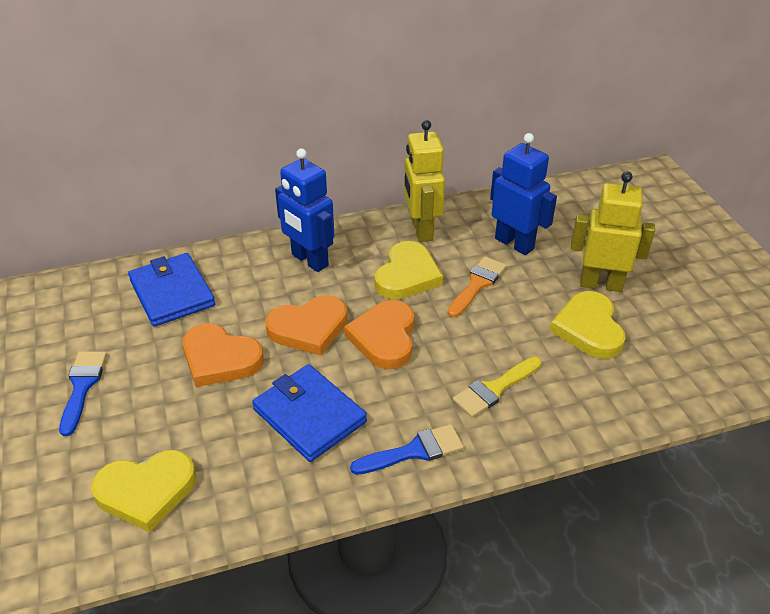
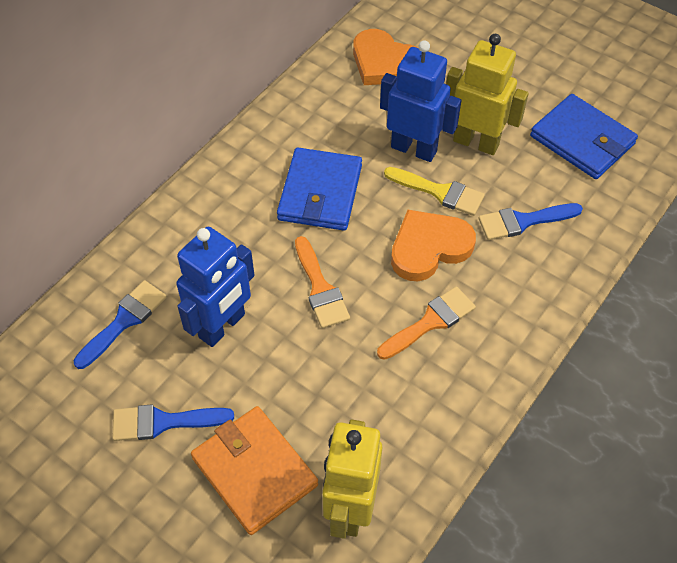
blue brush: [59,351,107,436] [350,424,464,475] = 2 -> [73,280,167,369] [112,404,234,441] [479,203,583,240] = 3
orange brush: [448,256,506,317] = 1 -> [295,236,350,328] [377,286,476,360] = 2
orange heart: [182,323,264,387] [265,295,347,355] [344,300,414,369] = 3 -> [353,29,418,85] [391,210,476,281] = 2
orange wallet: none = 0 -> [191,406,318,535] = 1
yellow heart: [91,450,196,532] [374,241,443,300] [550,291,625,359] = 3 -> none = 0

